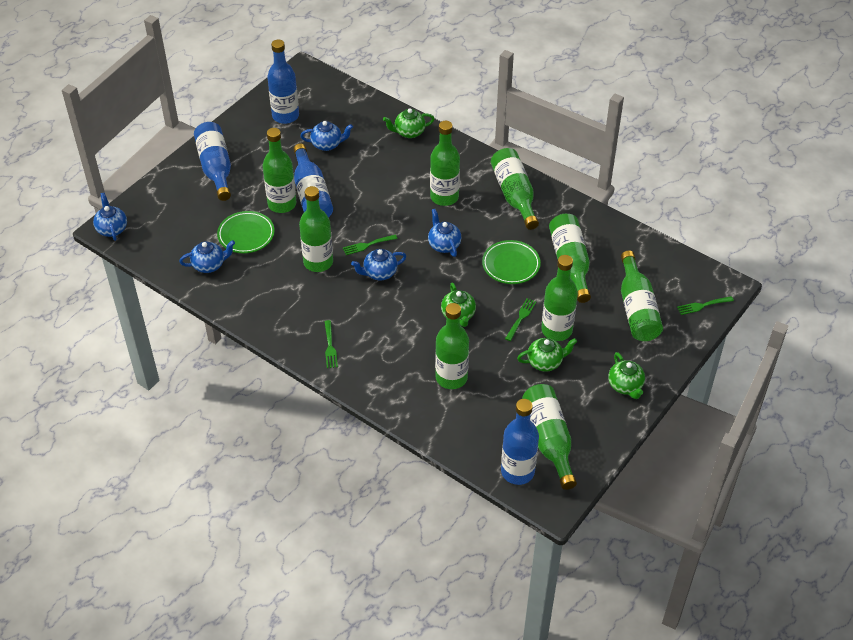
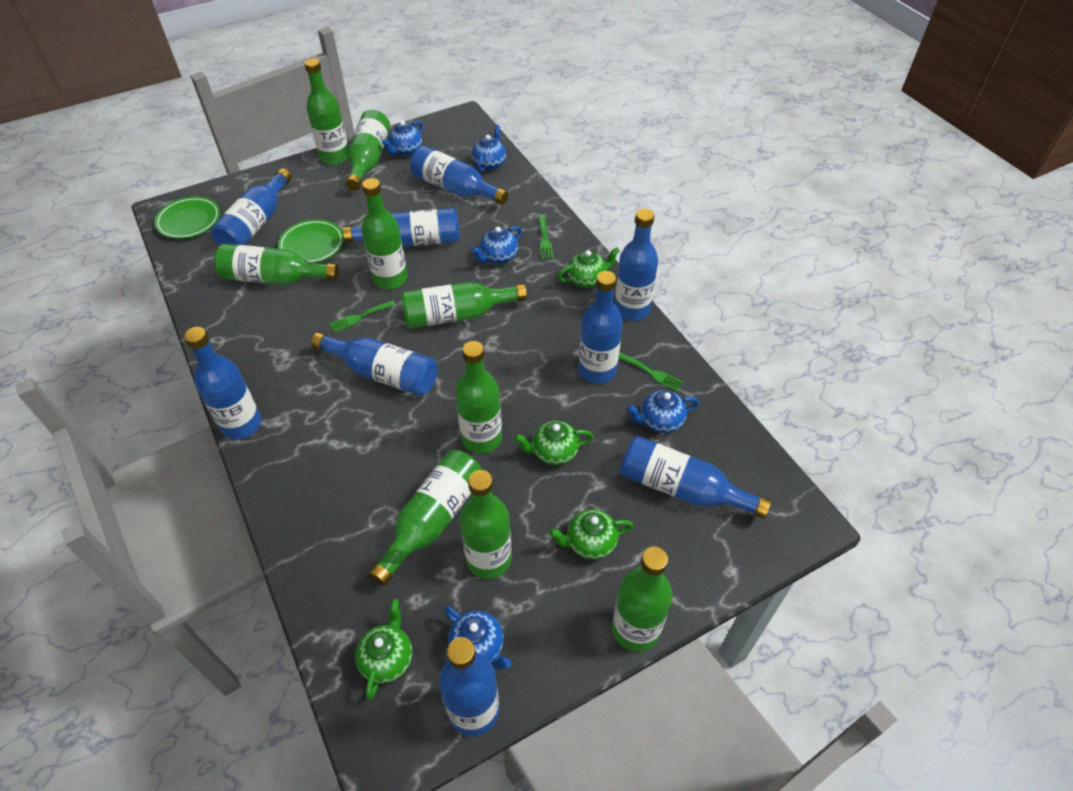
blue bottle: [194,122,231,201] [267,40,299,124] [293,143,333,218] [501,399,539,485] = 4 -> [184,327,261,439] [211,168,292,246] [311,332,437,396] [343,208,460,247] [410,146,508,205] [439,637,499,736] [579,271,623,384] [614,209,658,321] [620,436,771,519] = 9
green fork: [324,320,338,368] [343,234,398,255] [505,298,536,341] [677,296,734,315] = 4 -> [330,300,396,333] [538,216,554,259] [619,352,683,391] = 3

